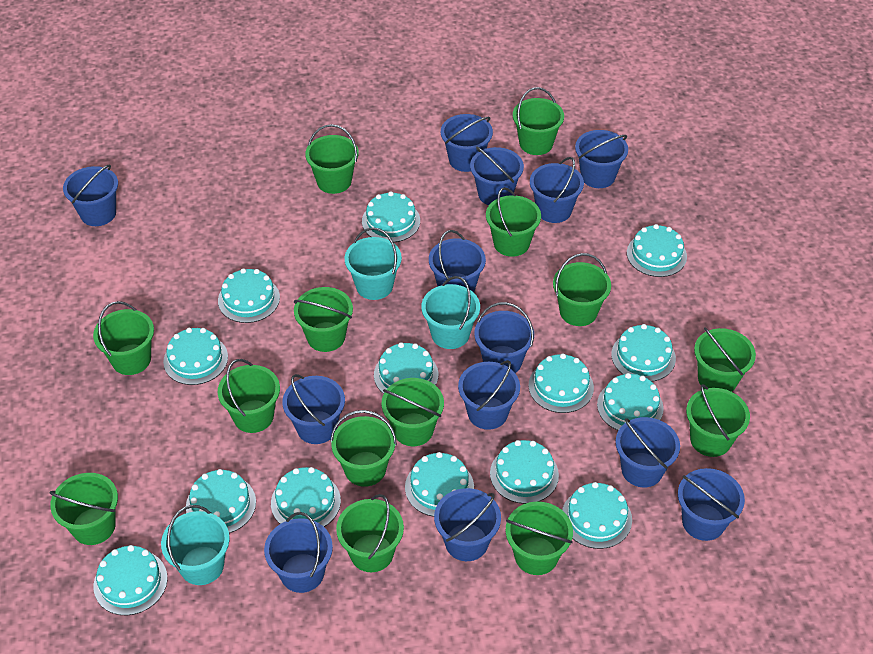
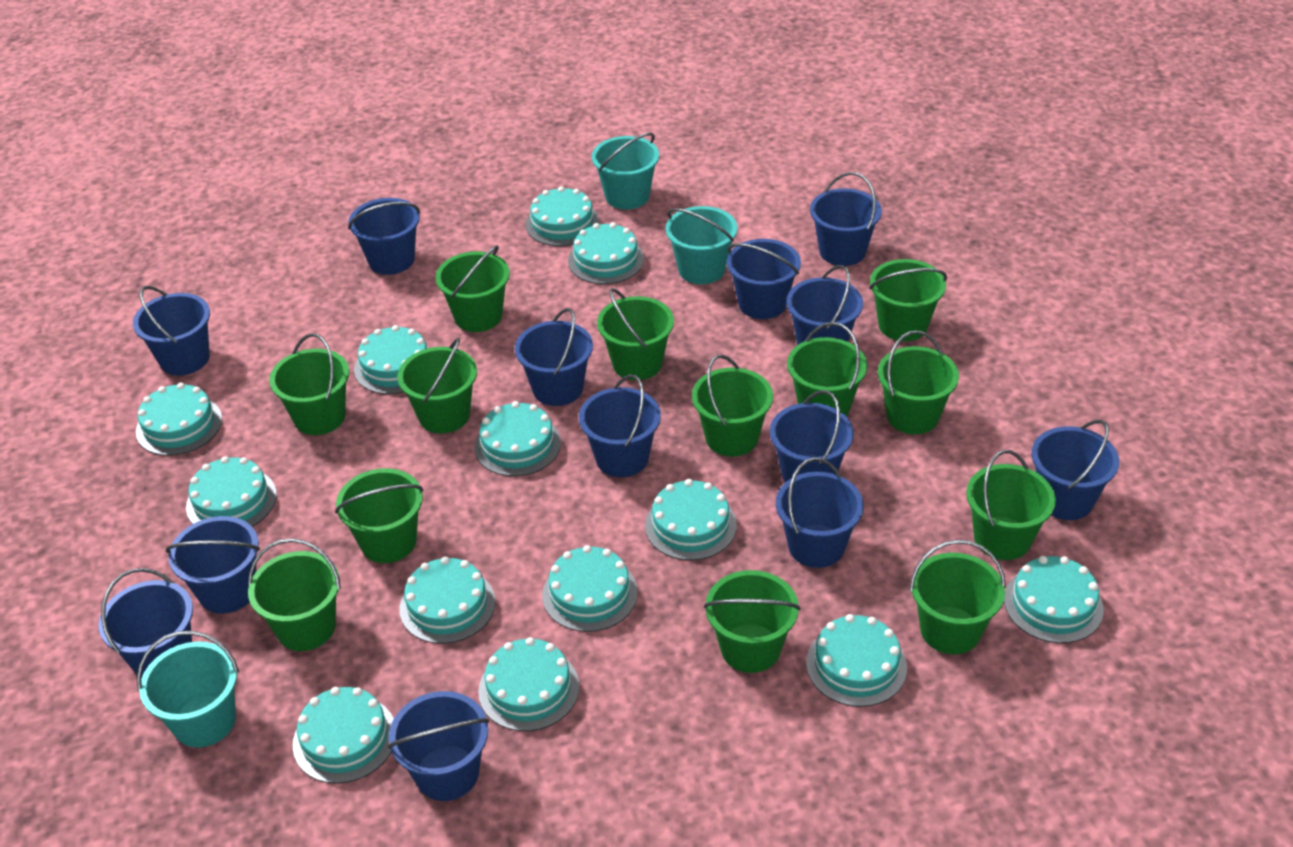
green bucket: [50,473,118,545] [93,301,154,375] [218,359,280,433] [294,287,353,352] [305,124,359,194] [330,410,397,487] [336,494,404,572] [381,378,444,446] [486,187,541,257] [506,502,573,575] [513,87,564,155] [553,253,611,326] [686,384,750,457] [694,327,756,392] = 14 -> [248,538,341,651] [269,333,349,435] [335,468,424,563] [397,337,477,433] [436,245,510,332] [597,288,674,380] [692,354,773,457] [704,570,800,673] [787,322,867,417] [869,259,947,341] [878,330,959,434] [909,540,1006,655] [966,450,1056,560] = 13
turquoise cake: [94,545,167,615] [163,328,228,385] [186,469,256,533] [218,268,280,323] [271,467,341,527] [362,192,420,243] [374,342,439,394] [405,452,474,517] [490,440,559,504] [528,354,594,413] [562,482,632,549] [597,373,664,431] [611,324,676,382] [627,224,687,277] = 14 -> [136,383,222,456] [186,456,277,527] [293,687,394,784] [354,325,429,394] [399,557,495,644] [474,401,561,476] [478,637,579,731] [526,186,600,246] [542,545,638,632] [568,222,644,284] [645,479,737,560] [806,614,907,707] [1004,556,1104,643] = 13

